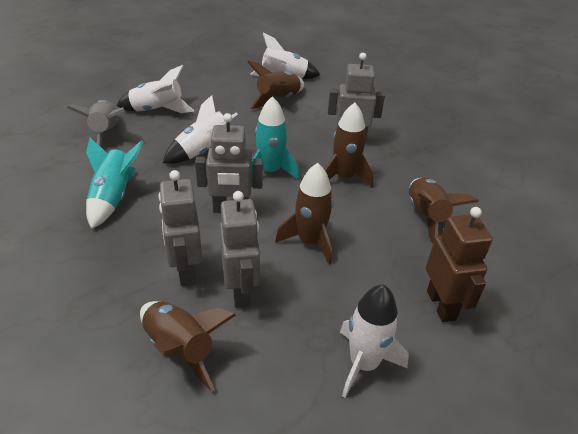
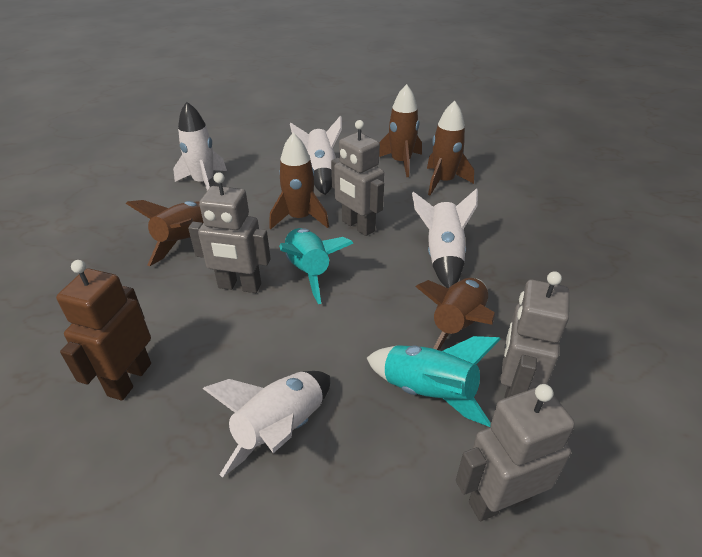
grey rocket: [67,100,125,147] = 1 -> none = 0

